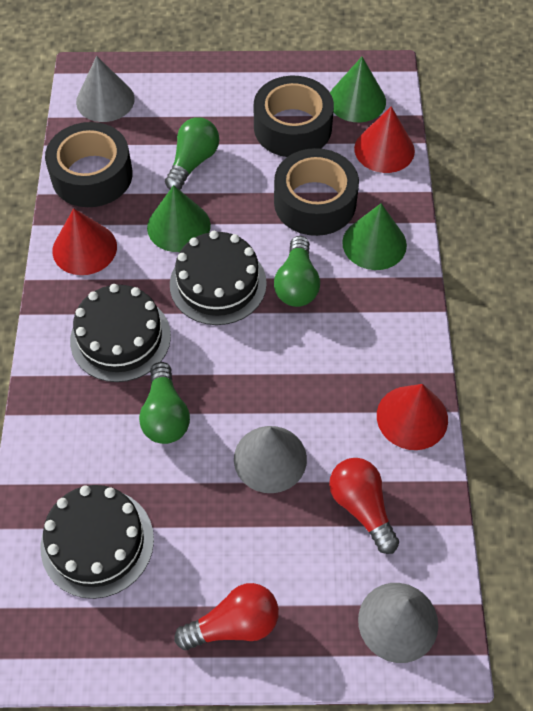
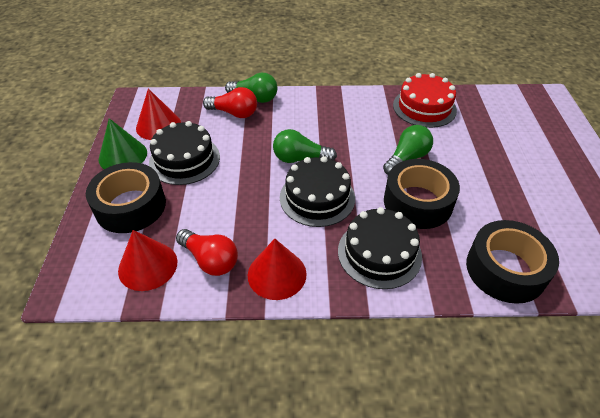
green cone: [147,185,211,252] [330,57,386,122] [342,203,407,270] = 3 -> [99,118,147,169] = 1
grey cone: [76,56,135,122] [234,426,307,493] [358,583,438,663] = 3 -> none = 0
red cake: none = 0 -> [393,73,457,128] = 1

